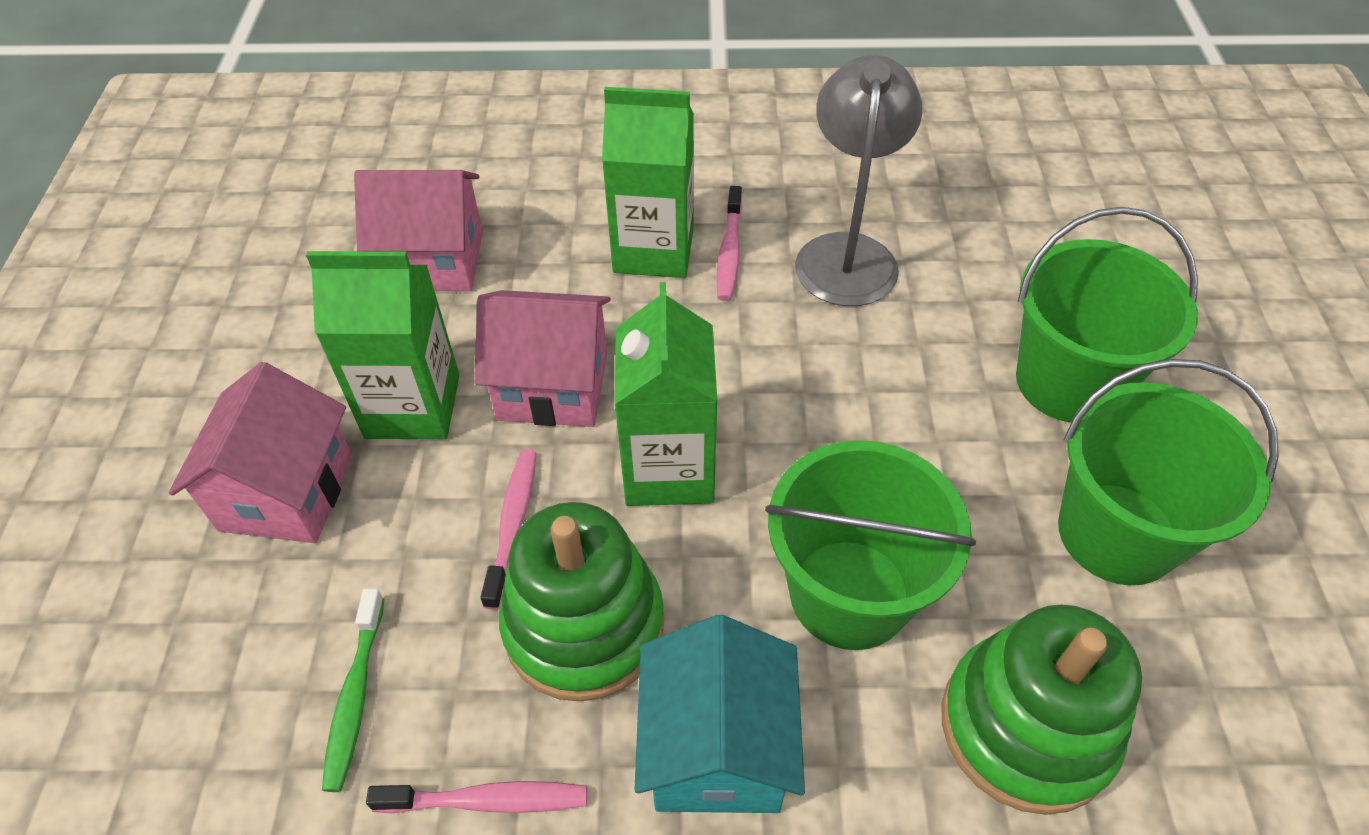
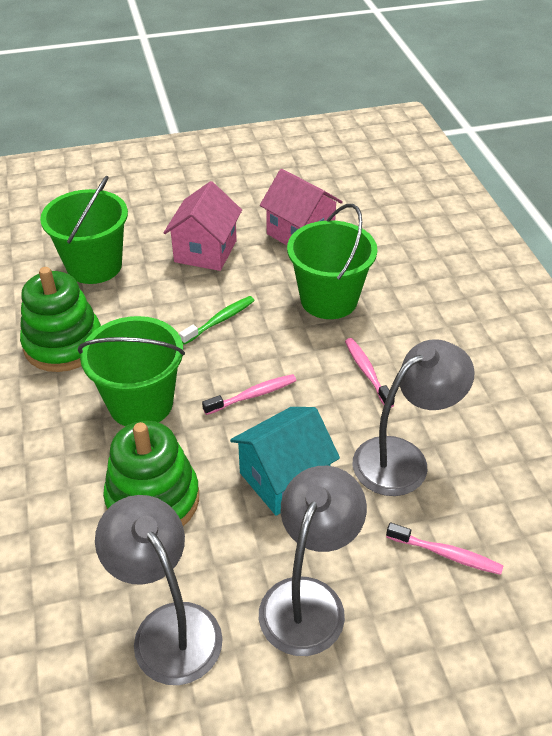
green carton: [306,251,459,439] [602,87,694,278] [615,282,717,506] = 3 -> none = 0
grey lamp: [795,55,923,306] = 1 -> [95,495,223,685] [259,466,367,656] [353,339,475,496] = 3
pink house: [169,362,352,543] [354,170,483,291] [474,290,611,427] = 3 -> [163,181,242,271] [260,169,343,245] = 2

